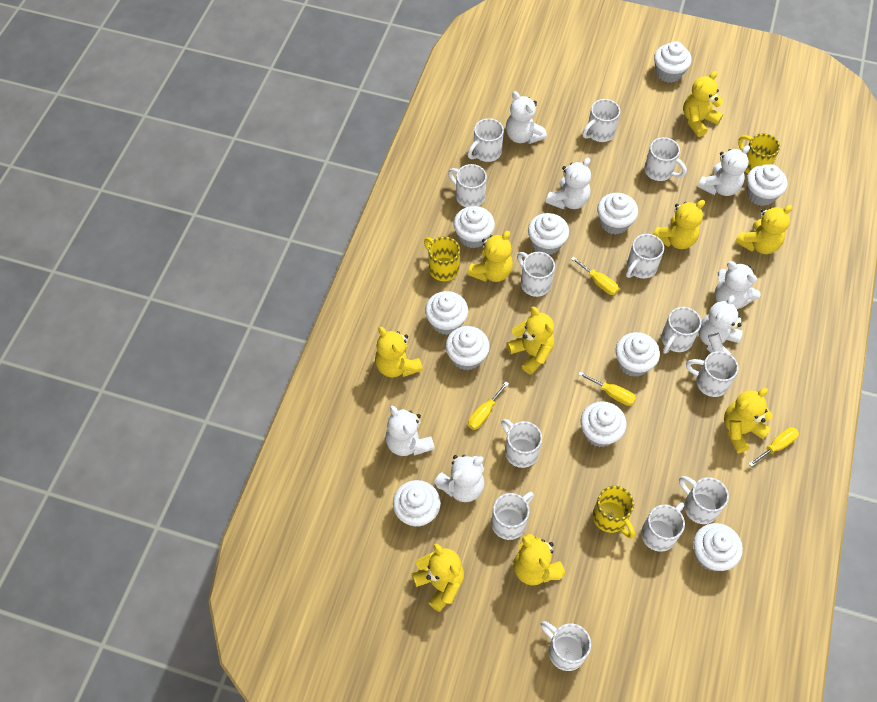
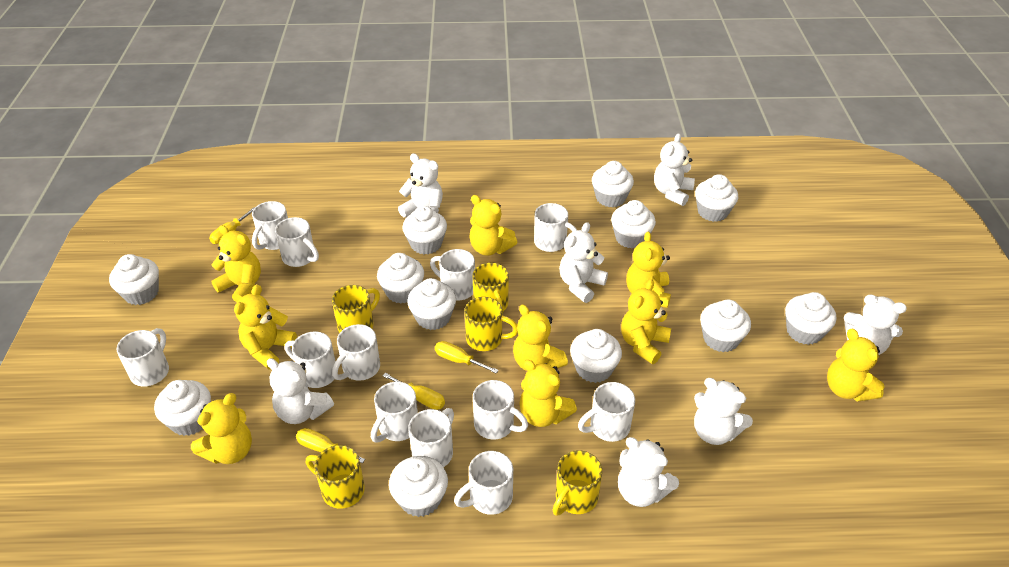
white cupcake: [393,480,441,527] [425,291,468,335] [446,326,490,370] [454,206,495,248] [528,213,569,255] [580,401,627,447] [597,193,638,234] [616,332,660,377] [654,41,692,83] [693,523,743,571] [747,164,788,206] = 11 -> [109,254,159,305] [154,380,211,436] [377,253,424,304] [389,456,448,517] [402,206,447,254] [407,278,456,330] [570,329,622,383] [592,161,634,207] [611,200,656,248] [695,174,738,222] [700,300,751,352] [785,292,836,345] = 12
white mug: [448,164,487,207] [467,118,504,162] [491,492,534,540] [501,419,542,468] [517,252,555,297] [541,621,591,671] [583,99,620,142] [626,234,664,278] [641,502,685,552] [644,137,687,181] [661,307,701,354] [679,476,729,524] [686,351,739,397] = 13 -> [117,328,169,387] [252,201,288,250] [275,217,319,267] [285,331,336,388] [332,324,380,381] [371,382,418,442] [408,408,454,467] [430,249,475,300] [454,451,513,515] [473,380,528,440] [534,203,577,252] [578,382,635,442] = 12
yellow mug: [424,237,460,281] [593,486,635,539] [738,133,780,174] = 3 -> [306,445,365,509] [332,285,380,333] [464,297,518,351] [472,263,509,315] [553,450,602,516] = 5

